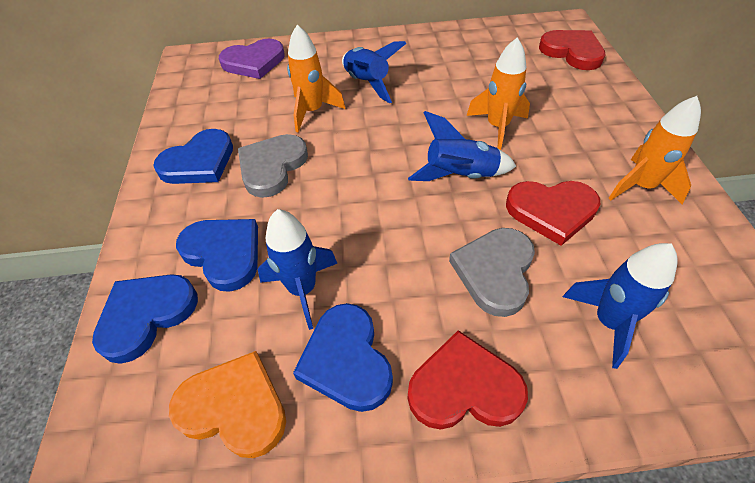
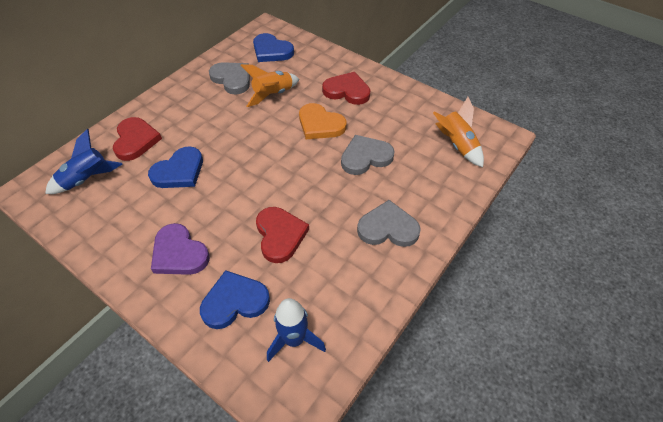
blue heart: [92,274,198,364] [153,129,233,184] [176,219,258,292] [293,303,393,412] = 4 -> [148,146,203,188] [200,270,270,329] [253,33,294,62] = 3
blue rocket: [258,209,338,330] [342,41,407,103] [408,111,516,181] [563,243,678,369] = 4 -> [45,129,122,194] [267,298,326,362] = 2
grey heart: [238,134,308,198] [449,228,535,317] = 2 -> [209,62,250,95] [341,135,395,175] [357,200,421,247] = 3
orange rocket: [287,25,346,132] [466,37,530,150] [608,96,701,204] = 3 -> [240,64,299,107] [433,97,484,167] = 2

